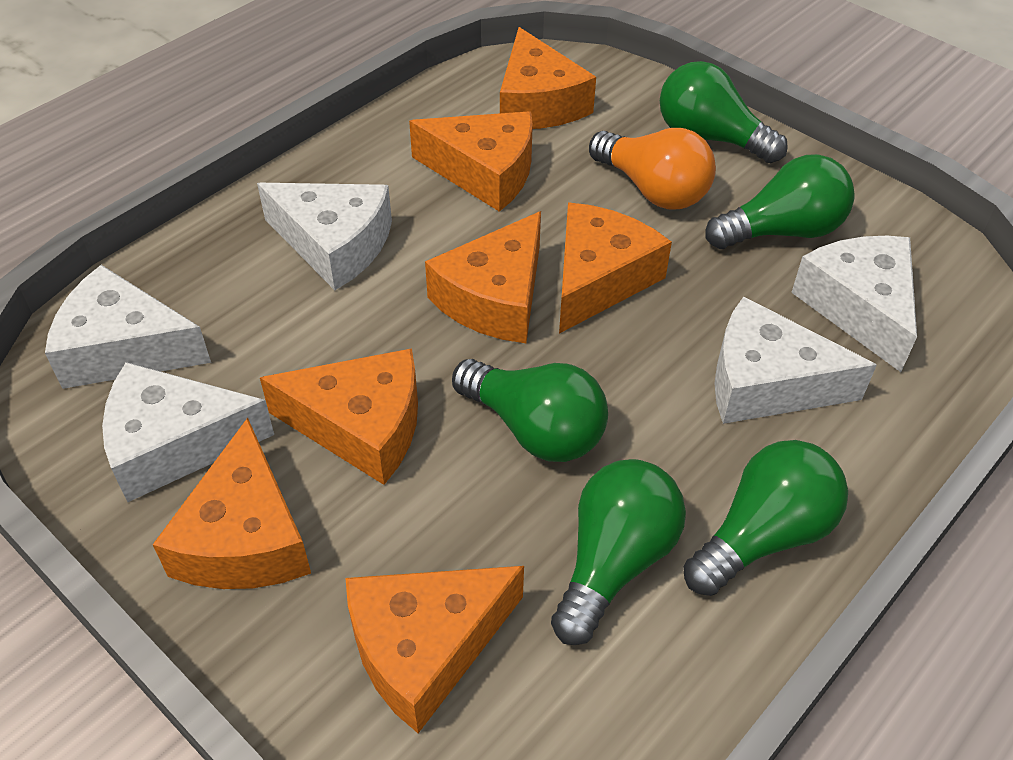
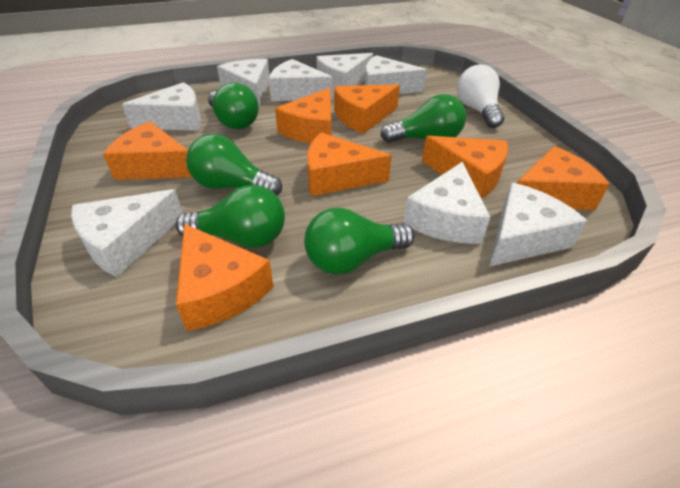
orange light bulb: [589,128,716,210] = 1 -> none = 0
white cheese: [45,265,211,389] [102,362,274,502] [257,183,392,290] [714,297,877,424] [791,236,917,372] = 5 -> [71,189,183,277] [122,82,201,131] [217,59,270,106] [269,59,333,101] [316,53,373,92] [365,55,427,94] [403,162,490,244] [489,183,588,267] = 8
white light bulb: none = 0 -> [457,65,504,128] = 1

